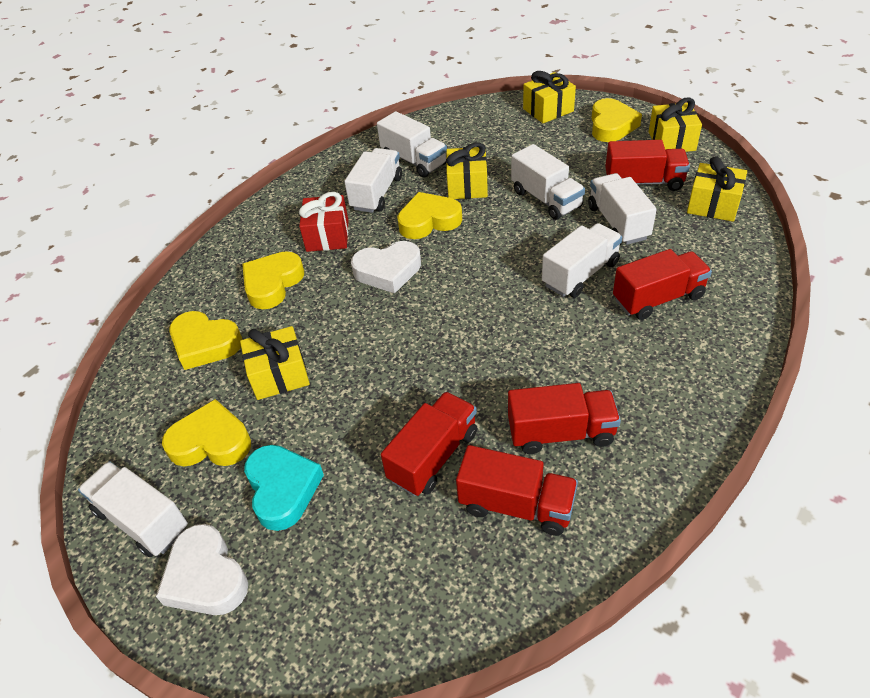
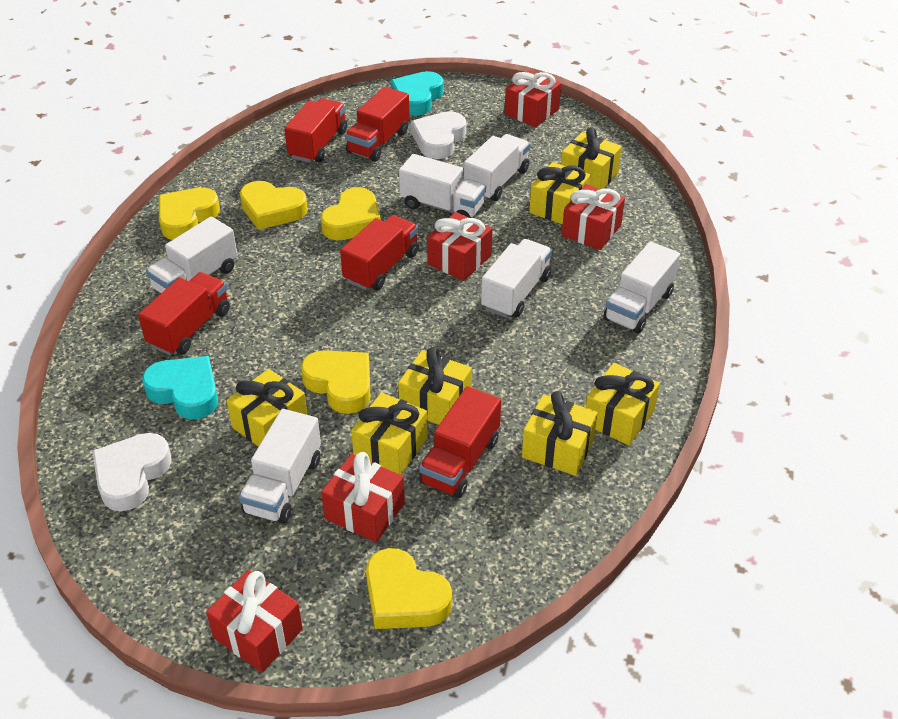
red gift: [299,192,349,252] = 1 -> [206,570,303,672] [321,452,405,542] [427,212,492,281] [505,71,561,127] [562,184,625,250] = 5
turquoise heart: [244,445,324,531] = 1 -> [142,356,218,419] [391,71,444,116] = 2
yellow gift: [240,326,310,400] [446,143,488,199] [523,71,576,124] [649,98,702,152] [687,156,747,222] = 5 -> [227,369,308,447] [351,392,428,475] [398,347,472,425] [522,391,598,476] [529,162,590,225] [561,127,622,189] [585,363,660,445] = 7

